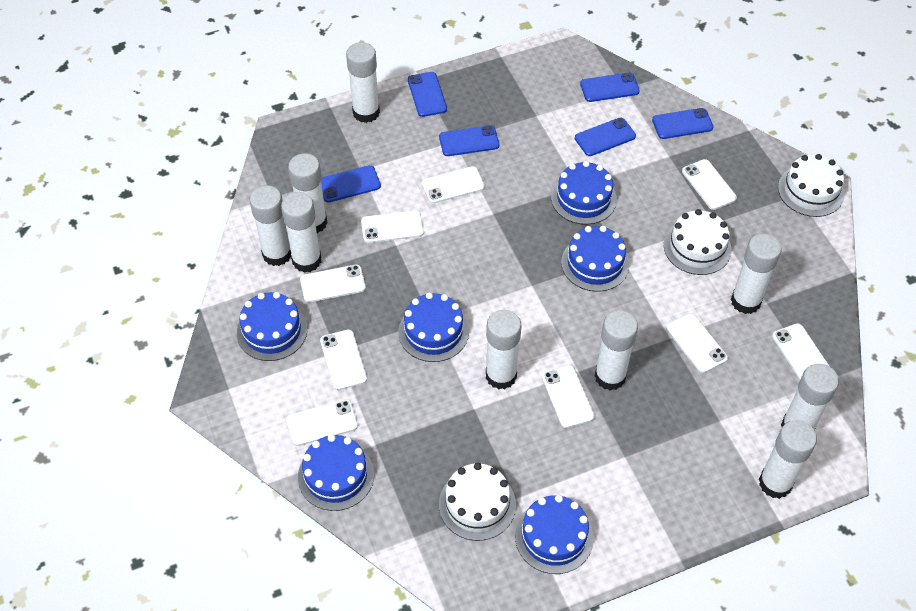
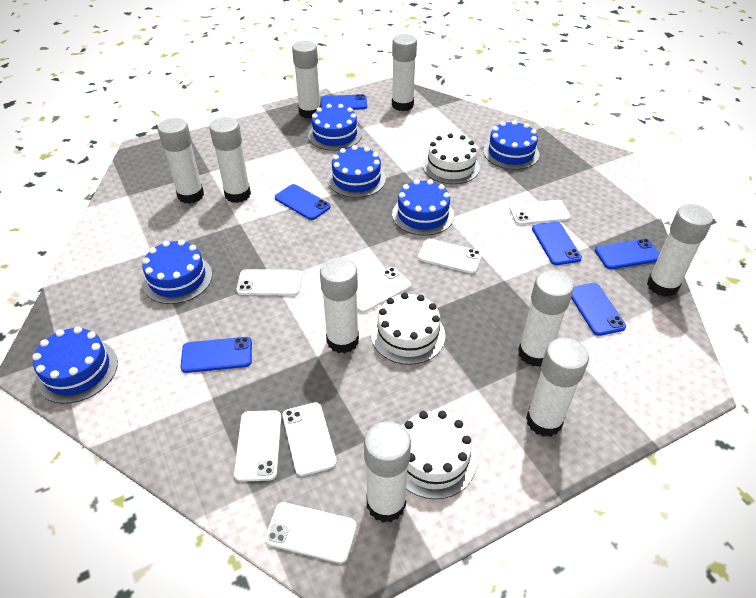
white phone: [286,399,358,446] [300,264,366,303] [320,330,367,390] [361,210,424,243] [422,166,485,204] [542,365,595,428] [666,313,728,373] [682,159,737,210] [772,323,829,380] = 9 -> [234,410,281,482] [237,269,302,296] [265,502,356,564] [283,402,337,476] [357,267,411,313] [418,239,482,274] [509,200,570,225] = 7

